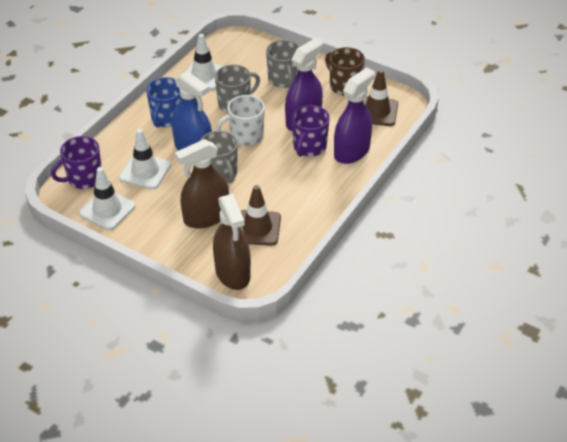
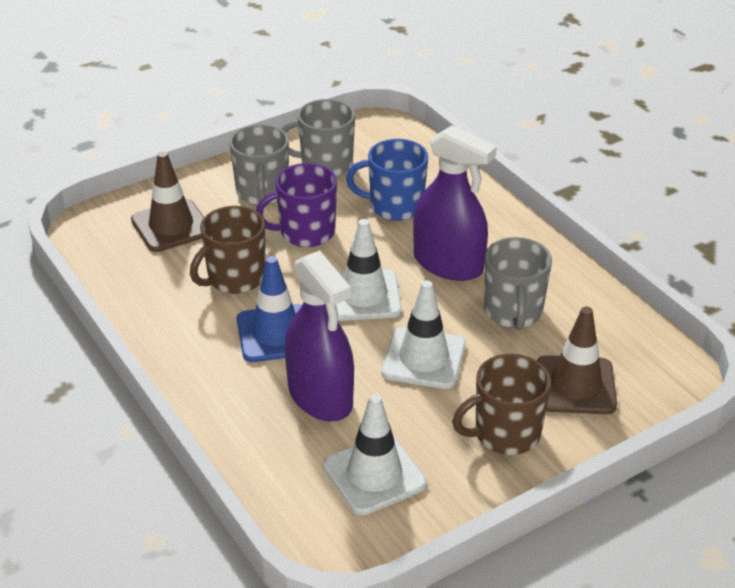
blue spray bottle: [172,71,212,151] = 1 -> none = 0
blue traffic cone: none = 0 -> [237,256,302,362] = 1
brown mug: [325,47,365,96] = 1 -> [190,206,265,294] [452,354,551,455] = 2
brown spray bottle: [175,139,229,228] [213,194,251,290] = 2 -> none = 0
purple mug: [51,136,101,189] [292,105,330,157] = 2 -> [256,163,337,247] = 1
white mug: [216,95,265,146] = 1 -> none = 0

